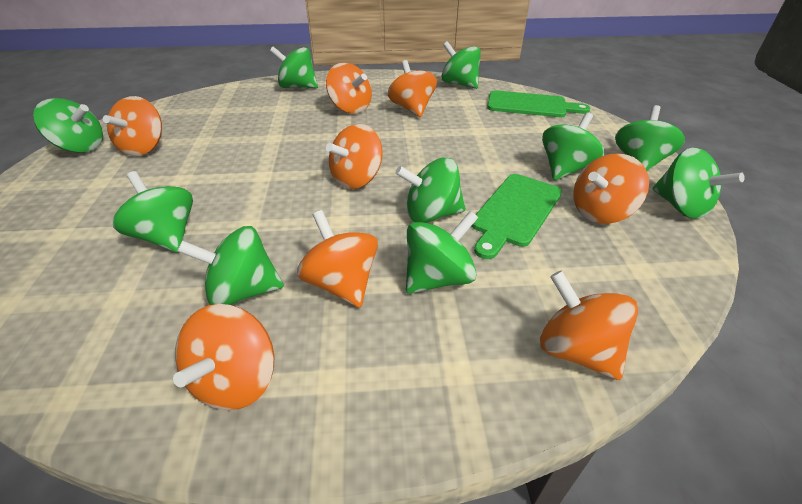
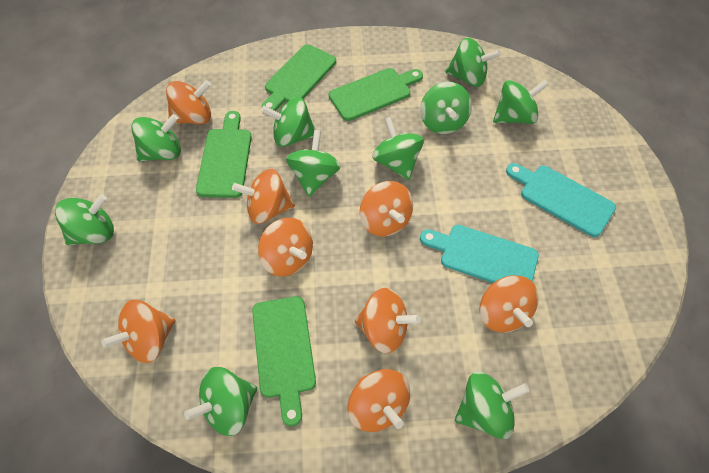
green cutting board: [471,174,562,259] [487,90,590,117] = 2 -> [196,111,251,198] [252,296,316,426] [262,44,336,111] [329,68,423,121] = 4
turquoise cutting board: none = 0 -> [420,225,539,283] [506,163,616,237] = 2

